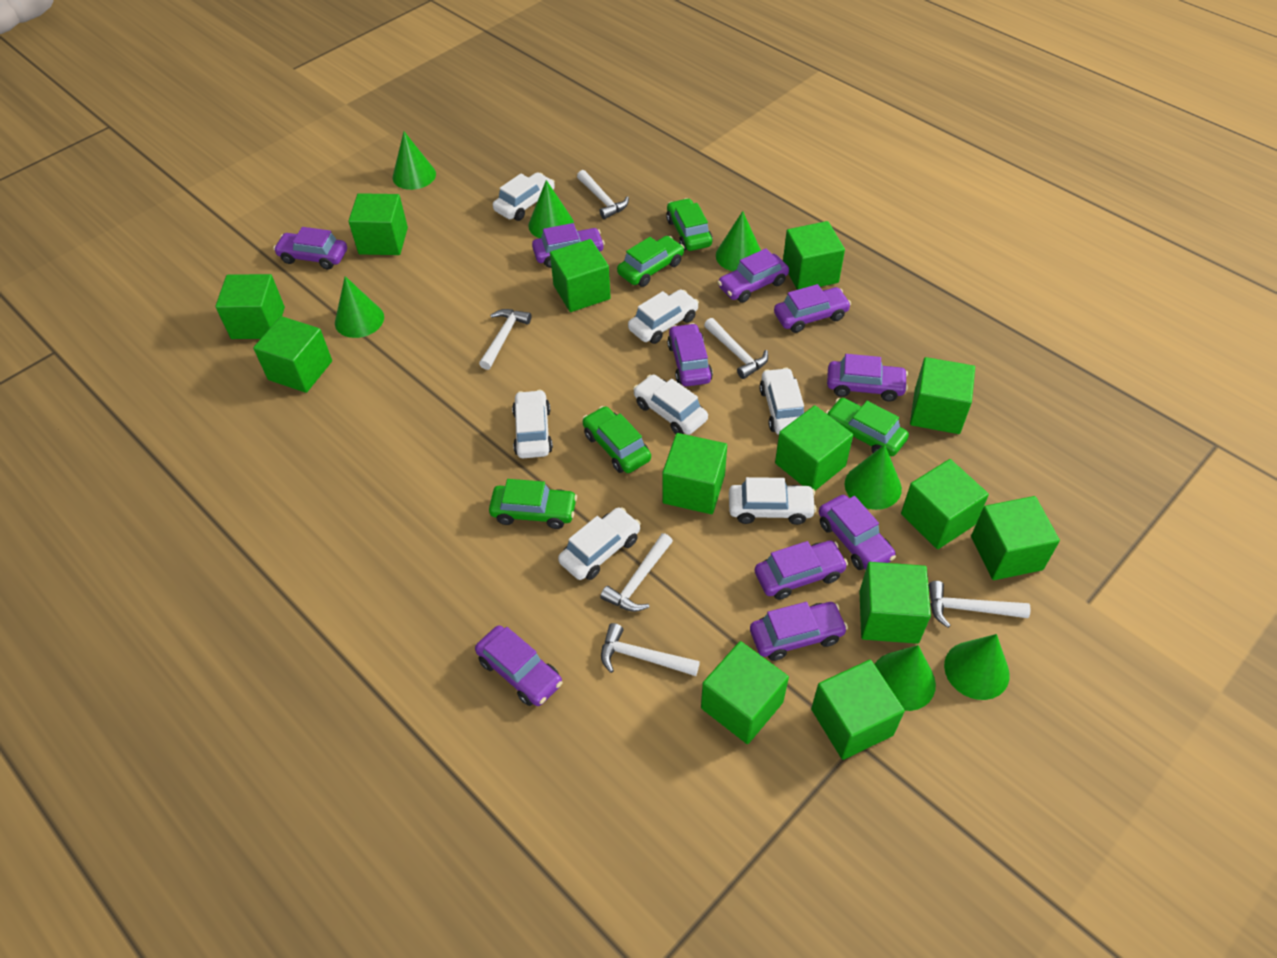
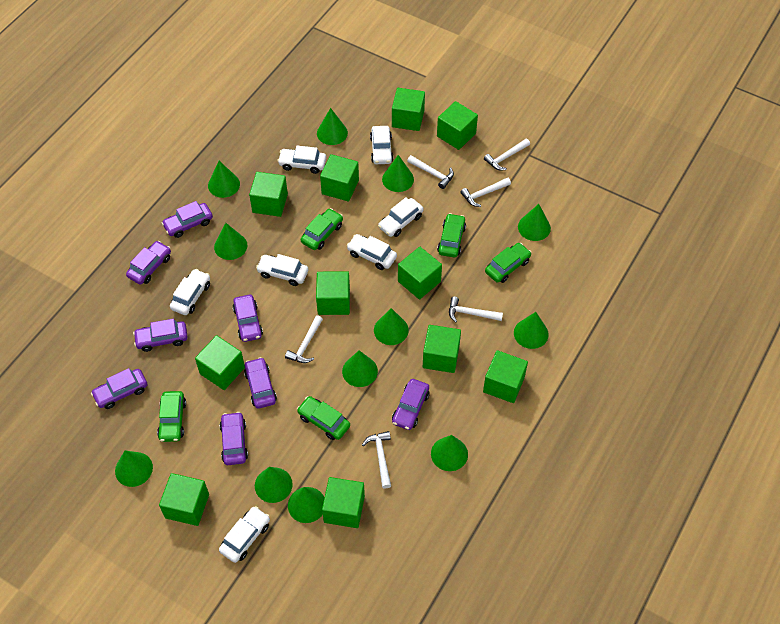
green cone: [335,276,384,338] [393,132,436,190] [528,180,574,238] [716,211,761,271] [845,445,902,510] [874,645,936,711] [944,634,1010,700] = 7 -> [115,451,153,487] [208,161,240,198] [214,223,247,260] [255,467,293,503] [288,487,324,523] [317,108,348,145] [342,350,378,387] [374,308,409,345] [382,155,414,192] [431,435,468,471] [514,312,549,349] [518,204,551,241] = 12
green cube: [215,274,285,339] [253,316,332,393] [348,193,408,255] [550,239,611,312] [662,433,727,514] [701,641,789,744] [775,405,853,490] [783,221,845,290] [811,660,905,760] [859,562,931,644] [901,459,989,549] [910,357,975,434] [971,496,1060,580] = 13 -> [159,473,209,526] [195,335,245,390] [249,172,288,217] [316,271,350,315] [320,154,359,202] [322,477,365,528] [392,88,425,131] [398,247,442,299] [423,325,461,373] [437,101,478,150] [483,350,528,403] = 11
purple car: [273,227,347,270] [475,625,562,706] [532,223,605,268] [667,323,713,386] [717,248,789,303] [750,602,848,661] [755,541,848,600] [774,284,851,333] [819,495,896,570] [827,354,908,402] = 10 -> [91,368,148,409] [126,241,171,285] [133,319,188,352] [162,201,213,238] [220,412,248,465] [233,295,263,342] [244,357,277,409] [392,379,430,430] = 8

